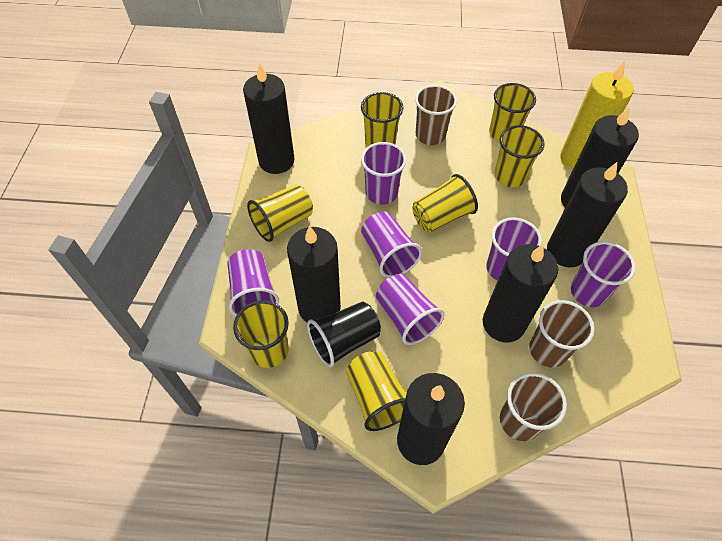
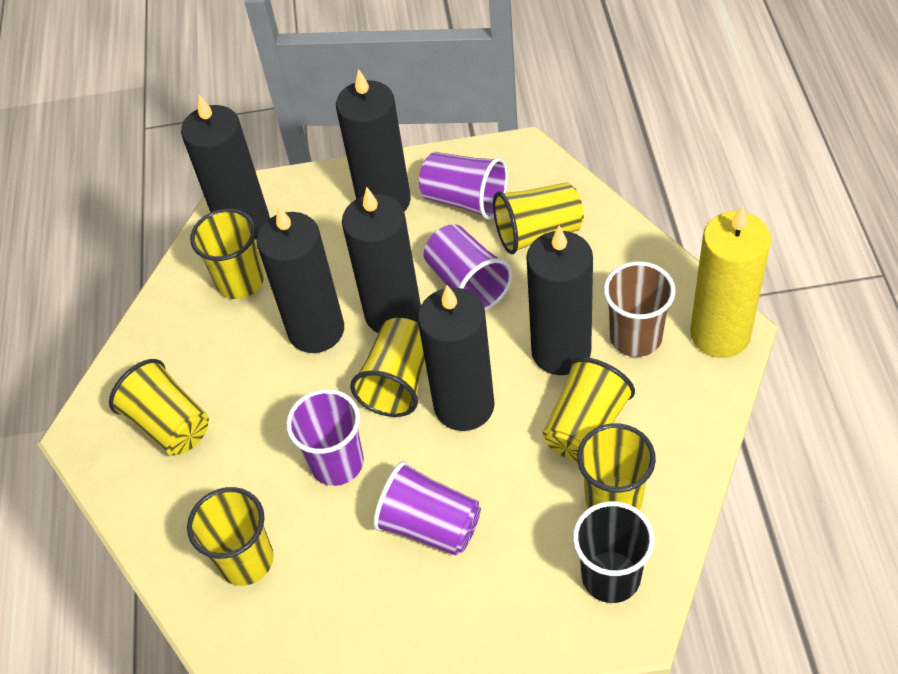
brown cup: [415,85,457,145] [500,373,567,441] [529,300,594,367] = 3 -> [604,261,676,357] = 1
purple cup: [227,249,279,316] [361,142,406,205] [361,212,422,277] [376,274,444,345] [486,217,542,281] [571,241,636,307] = 6 -> [286,389,364,486] [373,461,481,555] [419,152,508,220] [424,224,513,311] = 4

